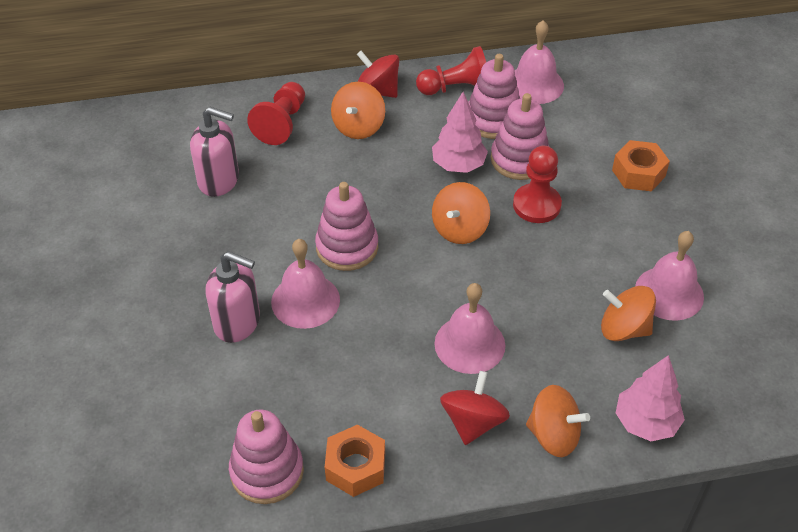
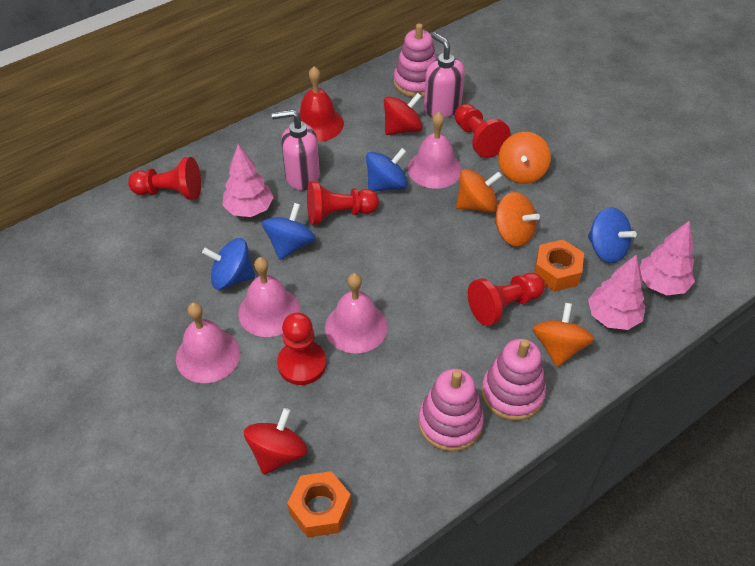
blue spinning top: none = 0 -> [202,238,255,290] [262,203,315,260] [366,148,408,192] [588,207,637,263] = 4
pink stacking toy: [229,409,304,504] [315,182,378,271] [468,54,520,139] [491,93,549,180] = 4 -> [394,23,437,97] [418,368,484,452] [481,339,546,421] = 3
pink tree: [432,92,488,173] [616,355,685,441] = 2 -> [222,144,274,217] [588,254,645,330] [640,220,695,295] = 3
red bell: none = 0 -> [293,67,344,142] = 1
red pawn: [247,82,305,145] [416,46,486,95] [513,146,562,223] = 3 -> [128,157,201,200] [277,312,326,385] [307,181,379,225] [454,104,510,158] [468,273,545,326] = 5

